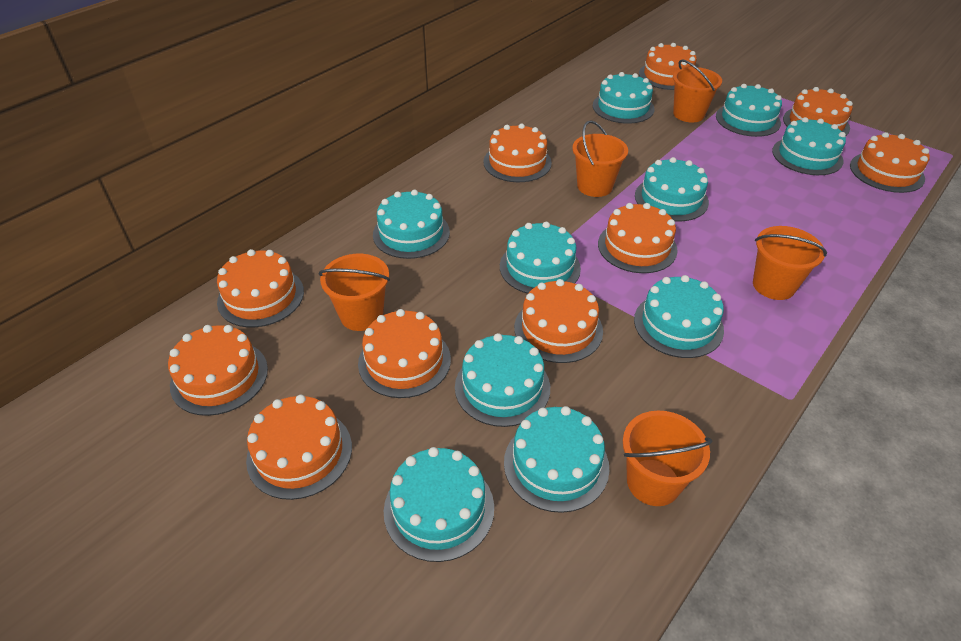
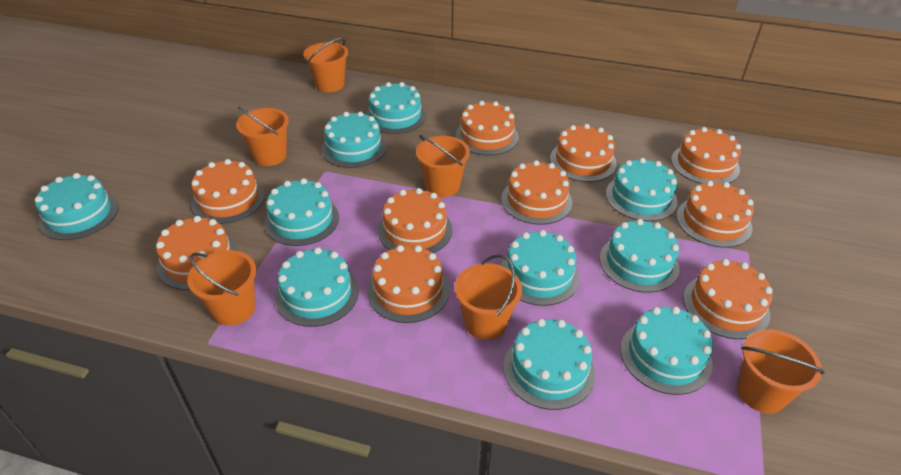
orange bucket: [319,254,390,331] [572,120,628,197] [623,410,713,506] [673,59,722,122] [753,226,827,300] = 5 -> [187,250,256,326] [236,106,289,166] [303,38,348,92] [416,135,470,197] [455,254,522,340] [737,329,825,413] = 6

